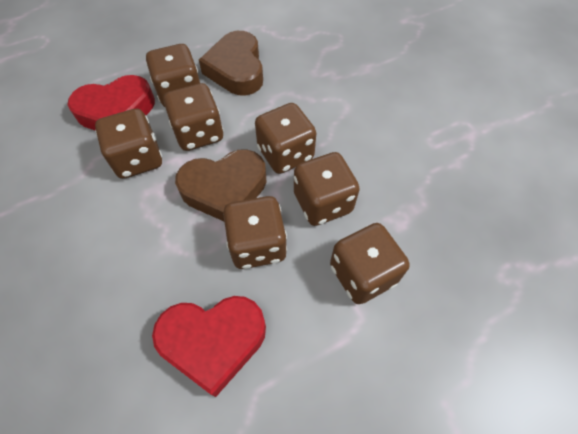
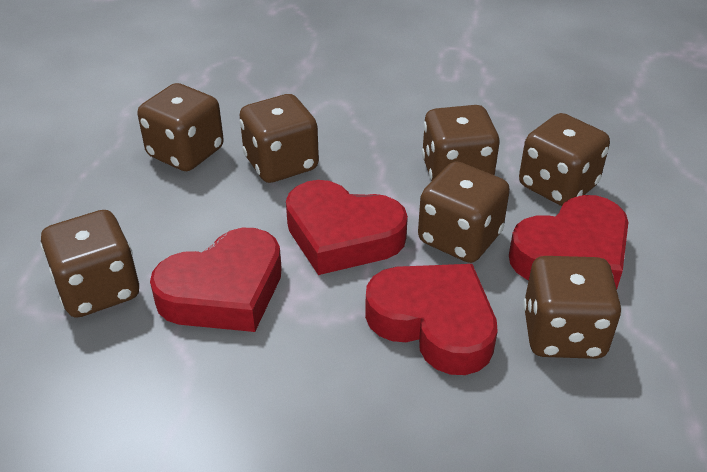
brown heart: [175,149,267,221] [199,31,263,96] = 2 -> none = 0
red heart: [67,75,155,131] [152,296,266,397] = 2 -> [150,228,282,332] [286,180,408,275] [365,264,498,375] [509,195,628,289] = 4

